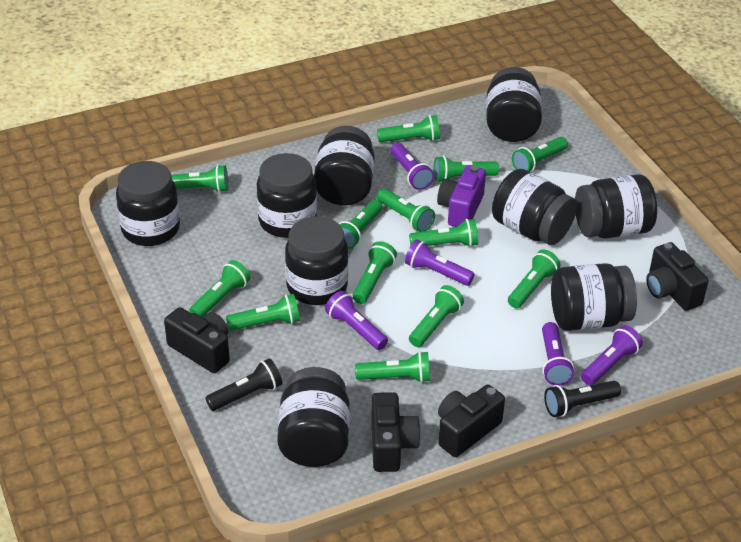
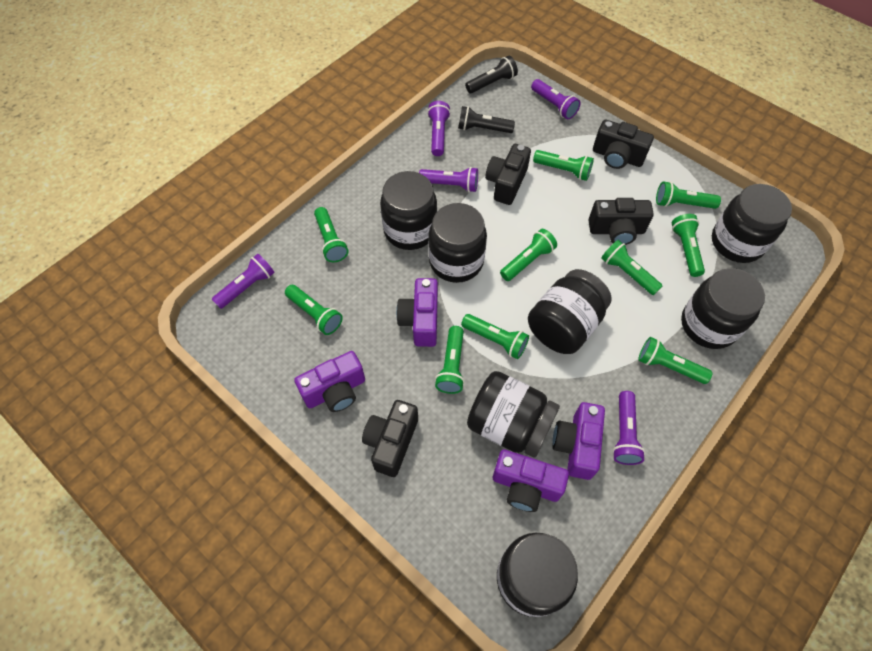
black jar: [116,161,180,246] [257,153,317,238] [277,367,350,467] [285,216,348,305] [314,126,375,206] [486,67,542,142] [492,169,577,245] [551,263,637,331] [575,174,657,239] = 9 -> [380,171,437,250] [428,203,487,283] [467,371,560,458] [497,533,578,617] [528,269,612,354] [681,268,765,349] [712,184,792,263] = 7
green flashlight: [171,165,228,192] [189,260,250,317] [226,294,300,331] [339,200,382,249] [353,241,397,304] [355,351,430,383] [377,115,440,142] [377,188,435,232] [409,219,478,247] [409,285,464,347] [434,156,499,182] [508,250,560,308] [512,137,568,172] = 13 -> [285,285,343,335] [314,207,349,262] [435,326,465,394] [461,314,529,359] [500,229,557,281] [533,150,594,181] [601,240,662,295] [638,337,713,384] [656,181,721,209] [672,214,705,277] = 10
purple camera: [437,166,486,227] = 1 -> [294,351,365,412] [396,278,438,347] [493,449,569,512] [552,402,605,480] = 4

